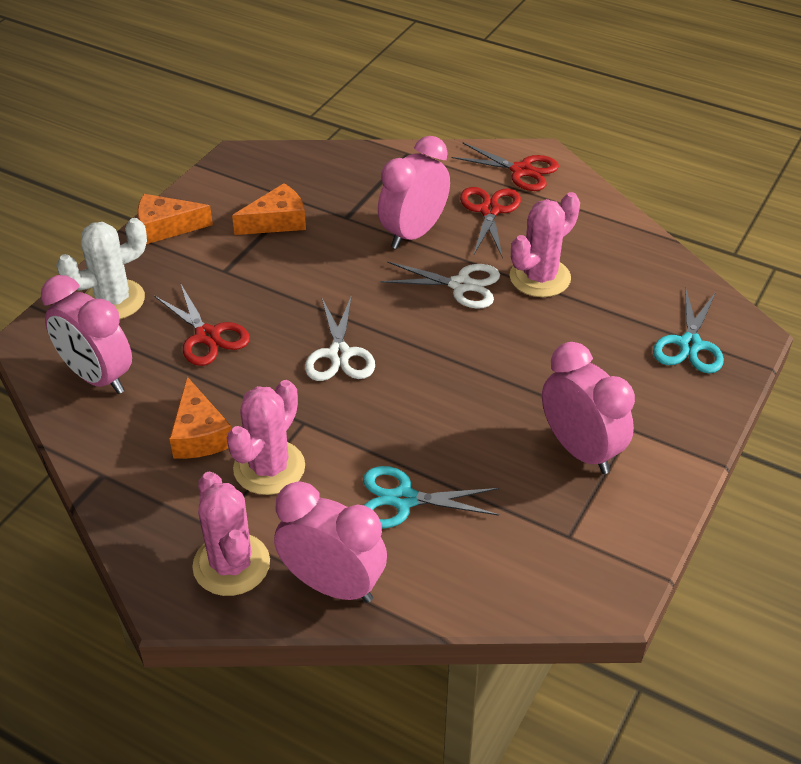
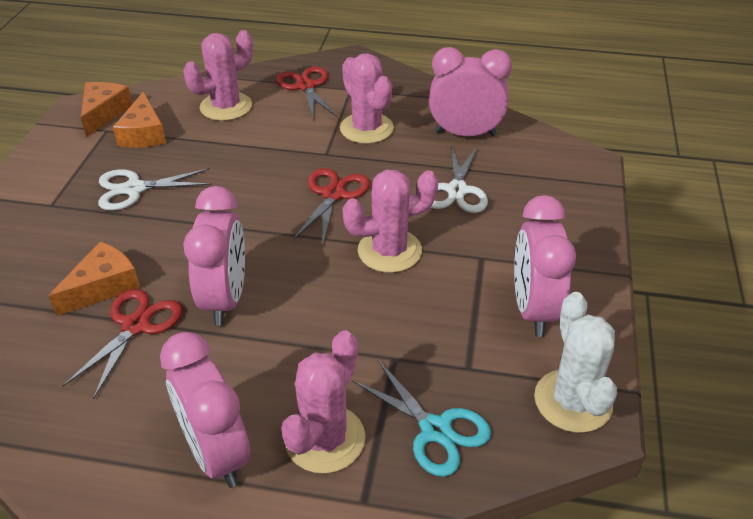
pink cactus: [192,472,270,596] [227,380,305,495] [510,192,580,297] = 3 -> [183,30,253,121] [281,330,366,474] [340,53,394,144] [342,170,439,273] = 4
turquoise scissors: [363,466,499,529] [653,288,724,373] = 2 -> [351,359,491,477] = 1

